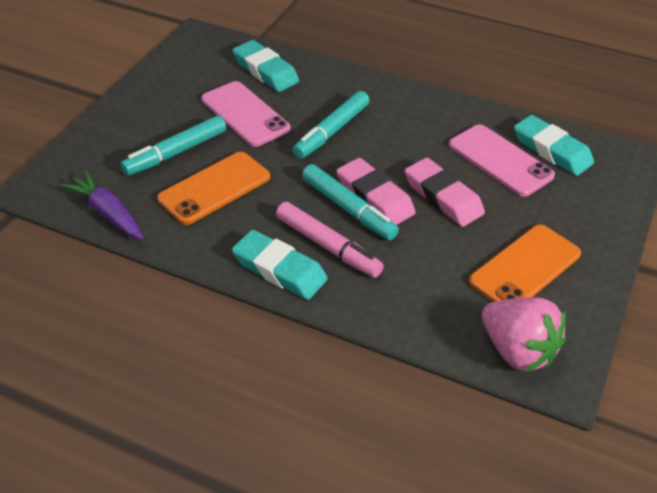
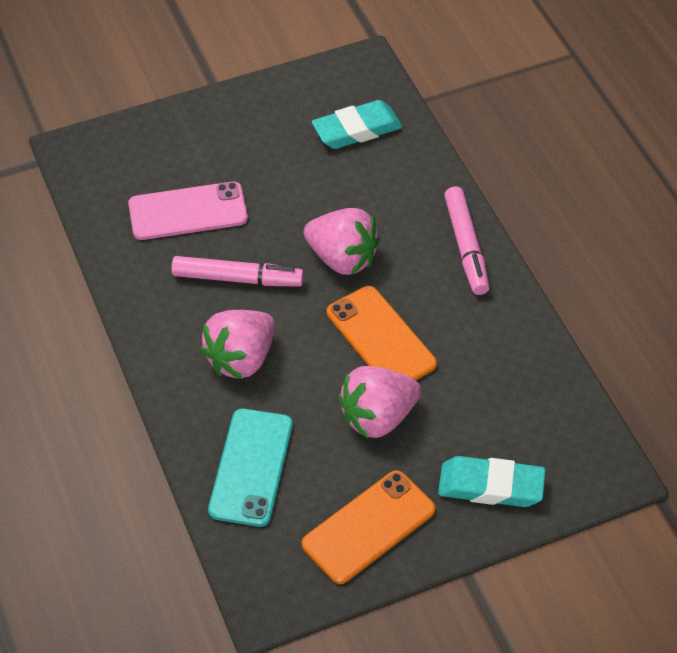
pink eraser: [337,158,416,225] [405,158,485,227] = 2 -> none = 0
pink marker: [276,202,384,278] = 1 -> [171,256,304,287] [444,187,489,295] = 2
pink phone: [201,81,290,147] [449,124,555,197] = 2 -> [128,182,248,240] = 1
pink strawberry: [482,297,566,372] = 1 -> [200,310,275,379] [304,208,380,275] [338,366,421,439] = 3
purple carrot: [60,171,143,240] = 1 -> none = 0
turquoise eraser: [232,230,328,300] [233,40,299,92] [514,115,594,176] = 3 -> [311,100,402,149] [438,456,546,507] = 2
turquoise marker: [120,116,226,176] [293,91,370,159] [302,164,399,240] = 3 -> none = 0
turquoise phone: none = 0 -> [208,409,293,527] = 1

